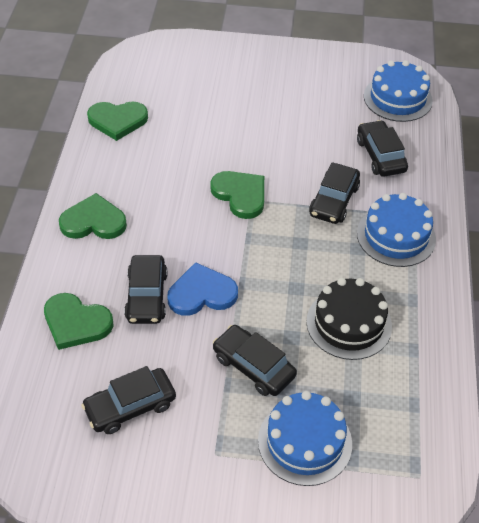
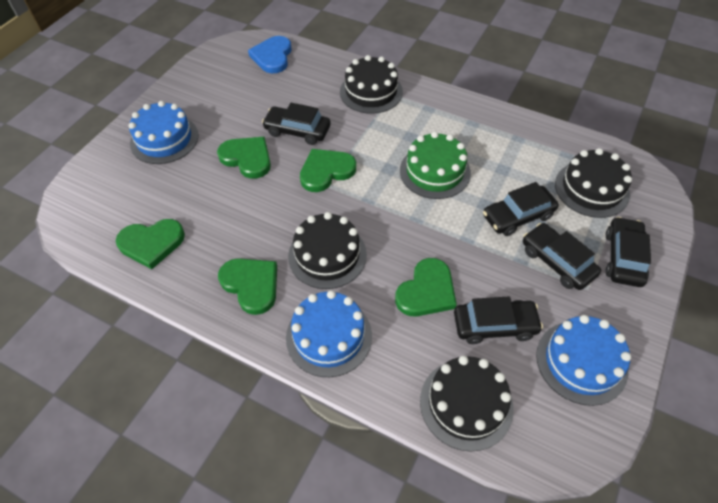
black cake: [306,278,392,360] = 1 -> [288,212,367,289] [340,55,403,114] [420,356,514,452] [555,148,632,218] = 4
green cake: none = 0 -> [400,132,471,199] = 1
green heart: [44,293,113,350] [59,193,127,239] [87,101,148,141] [210,171,264,219] = 4 -> [116,219,185,269] [217,137,271,179] [218,258,277,315] [300,149,356,192] [395,258,457,316] = 5

